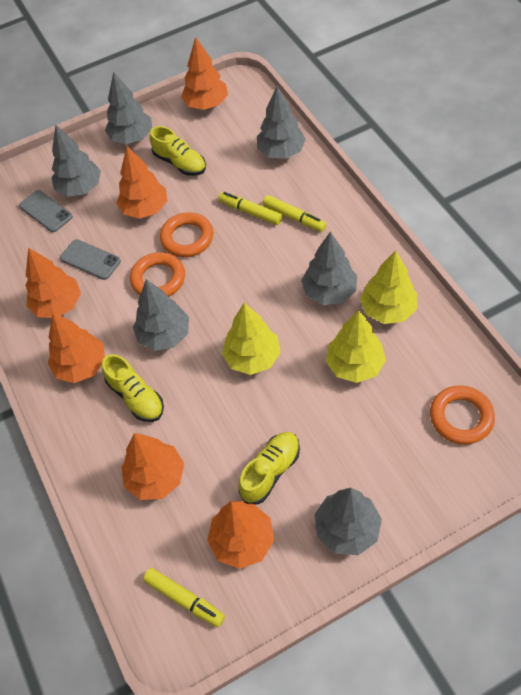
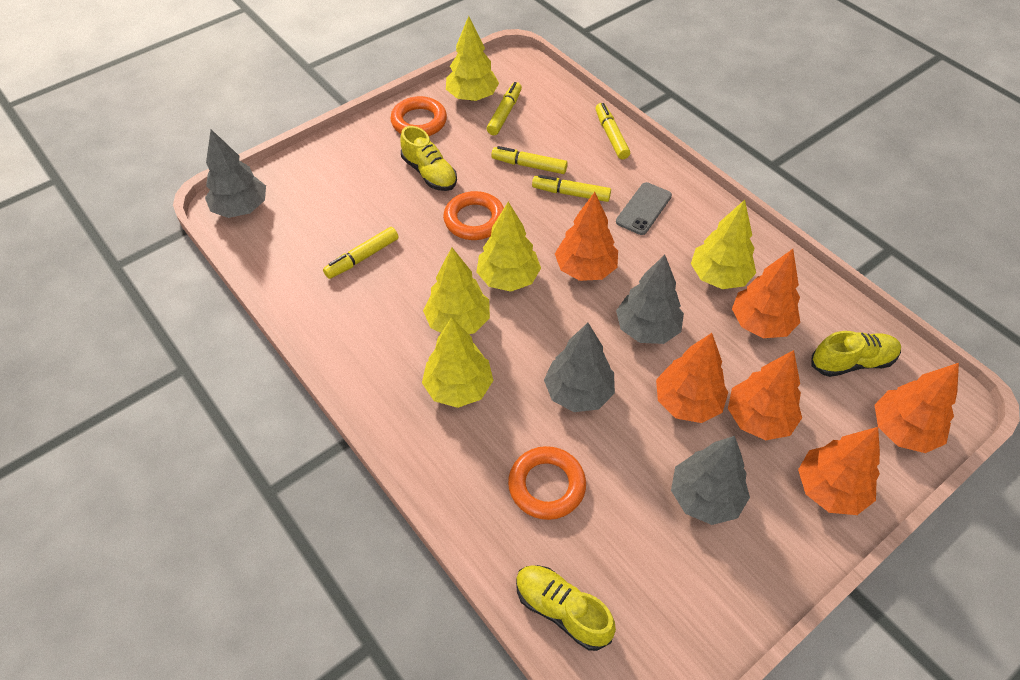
grey phone: [19,190,73,232] [60,239,121,280] = 2 -> [616,182,672,235] = 1
grey tree: [52,125,101,197] [105,72,152,144] [133,279,189,351] [257,86,306,159] [301,232,357,305] [314,488,382,555] = 6 -> [205,129,266,218] [544,323,615,412] [616,255,684,344] [671,436,750,525] = 4
yellow marker: [143,568,225,627] [218,192,282,225] [263,195,326,232] = 3 -> [323,227,399,279] [487,82,522,135] [491,146,568,174] [532,175,611,202] [595,103,630,159] = 5
yellow tree: [222,303,281,375] [326,310,386,383] [360,250,417,324] = 3 -> [422,317,493,408] [423,247,490,334] [446,16,499,101] [476,202,541,292] [691,200,756,289] = 5

